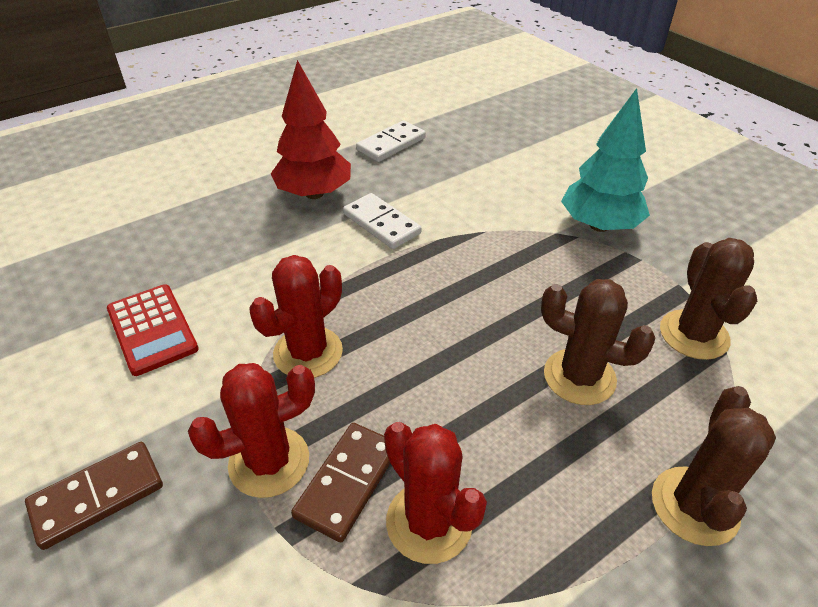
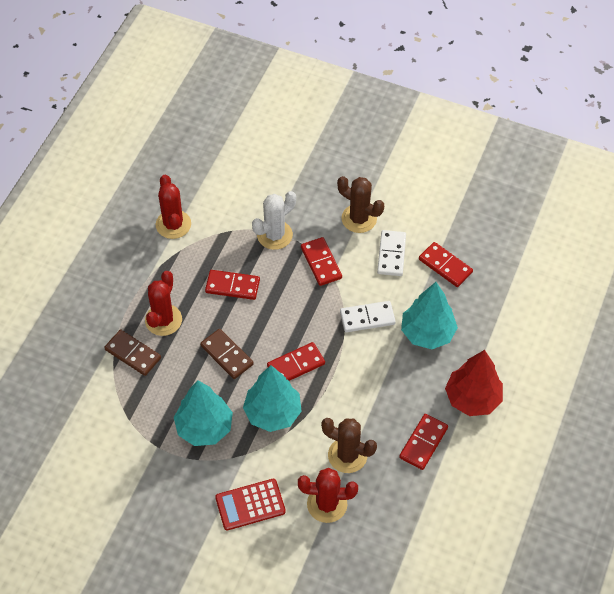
brown cactus: [541,279,655,405] [652,386,776,546] [660,238,757,360] = 3 -> [321,418,377,473] [337,176,384,233] = 2
red domino: none = 0 -> [205,270,260,300] [267,342,325,381] [301,237,342,286] [399,414,448,470] [419,242,473,287] = 5
turquoise tree: [561,88,650,232] = 1 -> [174,380,233,446] [243,365,302,432] [401,282,458,349] = 3
white cactus: none = 0 -> [252,191,296,250] = 1

